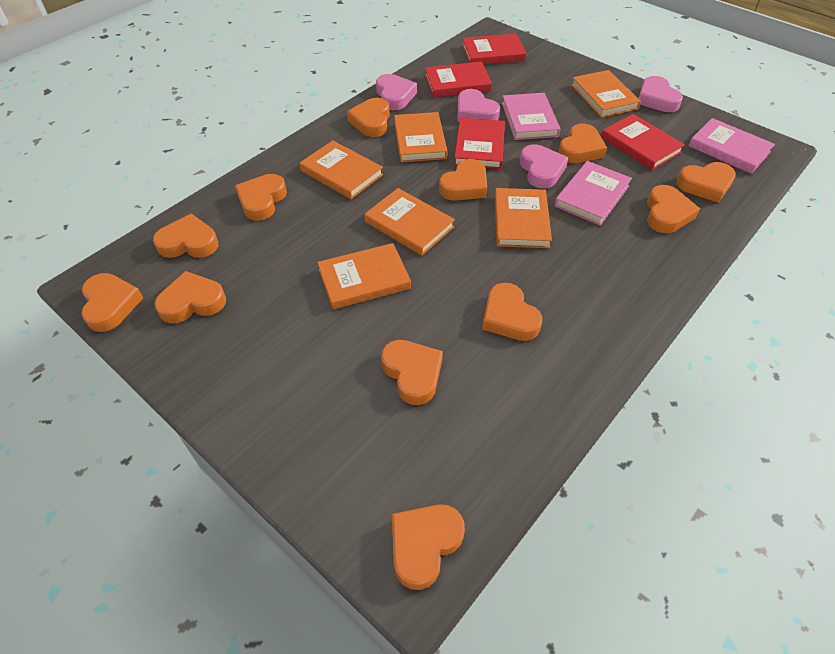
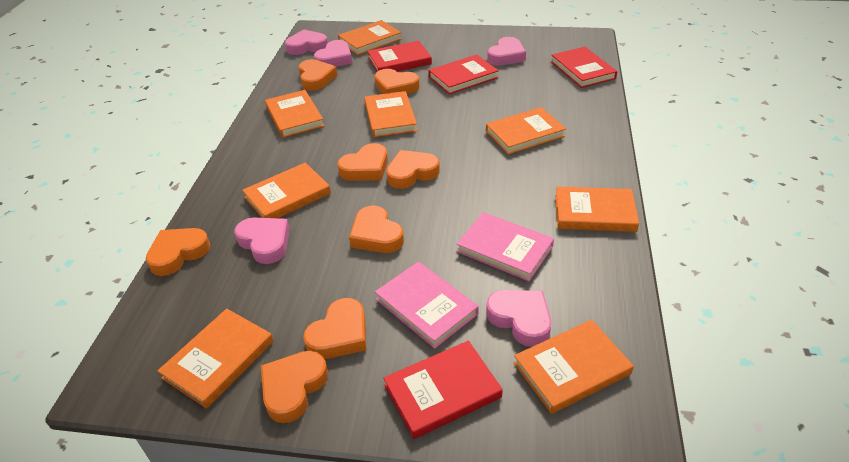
orange book: [300,140,383,199] [317,243,411,309] [364,188,455,255] [394,112,448,162] [495,188,552,248] [571,70,641,118] = 6 -> [157,309,274,409] [242,162,331,218] [265,90,324,138] [338,20,402,55] [364,91,417,137] [486,107,566,155] [514,320,634,414] [555,187,639,232] = 8
orange heart: [81,273,143,332] [153,214,218,258] [154,271,226,324] [235,174,287,221] [347,98,390,137] [381,340,443,405] [392,504,465,590] [439,159,487,201] [482,283,542,341] [558,124,607,163] [647,185,700,233] [676,162,736,203] = 12 -> [146,228,210,276] [261,351,328,423] [298,59,338,91] [303,298,366,359] [338,143,388,181] [349,205,404,253] [374,69,420,94] [386,150,440,189] = 8
pink book: [502,93,561,140] [554,161,632,226] [688,118,775,174] = 3 -> [375,262,479,349] [457,212,554,281] = 2
pink heart: [376,74,417,110] [458,89,500,121] [520,144,568,189] [638,76,683,112] = 4 -> [234,218,290,264] [285,29,328,55] [314,40,352,67] [486,290,551,347] [487,37,526,66] = 5

